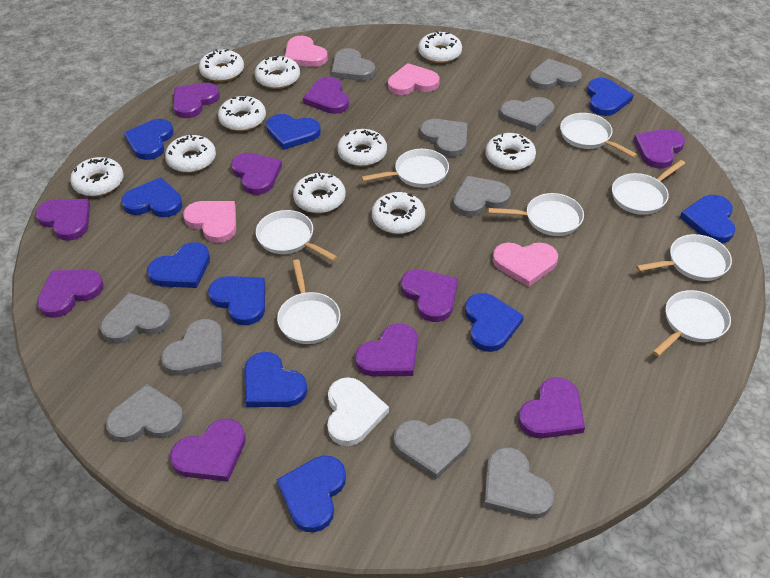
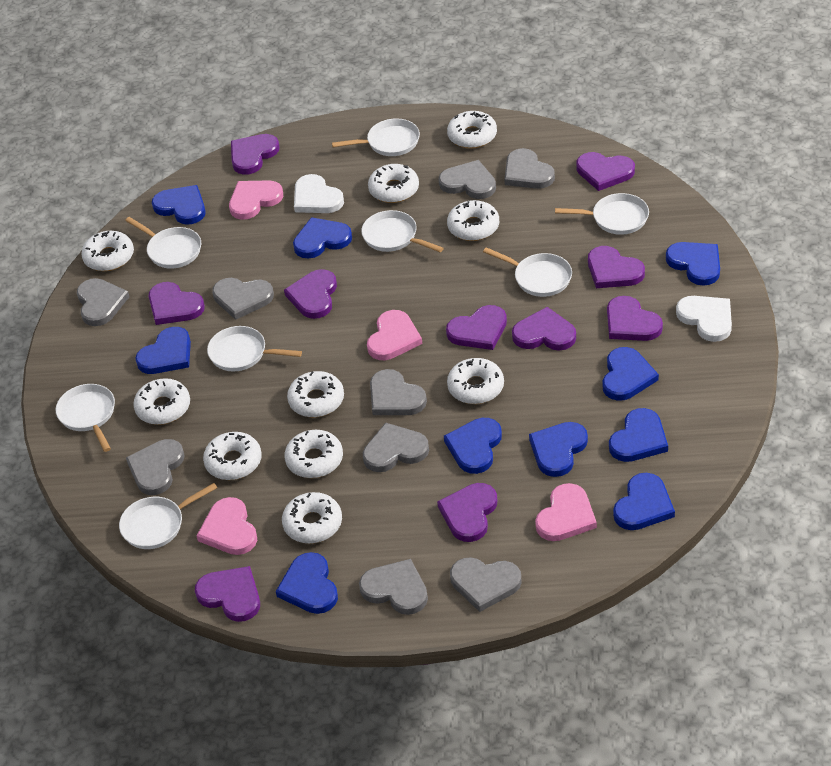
grey heart: [100,293,171,344] [106,384,184,442] [161,319,223,376] [331,48,375,81] [394,418,471,479] [420,119,467,157] [453,176,511,217] [484,447,554,519] [500,97,554,132] [529,58,582,90] = 10 -> [77,278,130,326] [126,439,185,495] [212,278,274,320] [359,559,428,615] [363,423,429,472] [370,369,427,415] [438,160,496,199] [450,557,522,612] [504,148,555,189] = 9
white heart: [327,377,389,446] = 1 -> [294,174,344,213] [676,296,732,342] = 2

